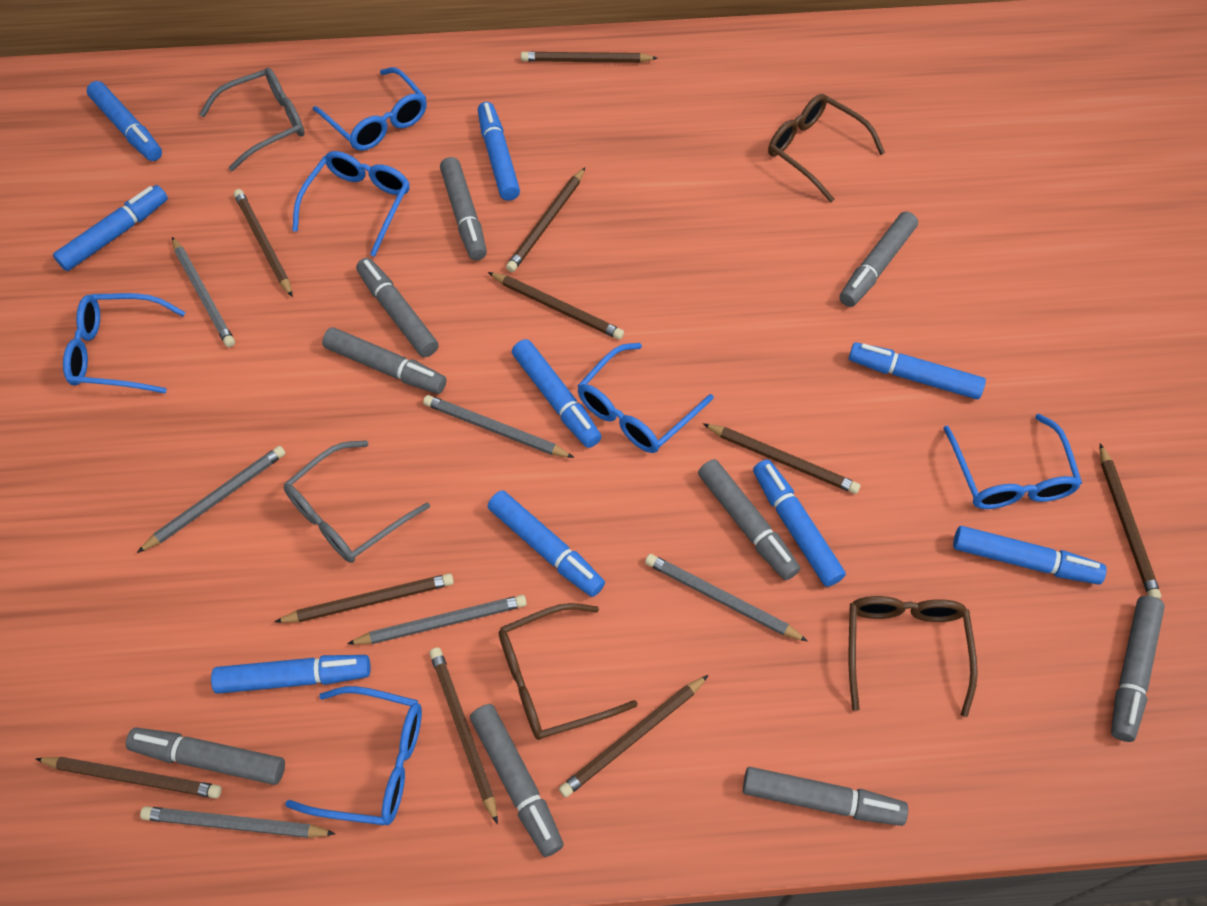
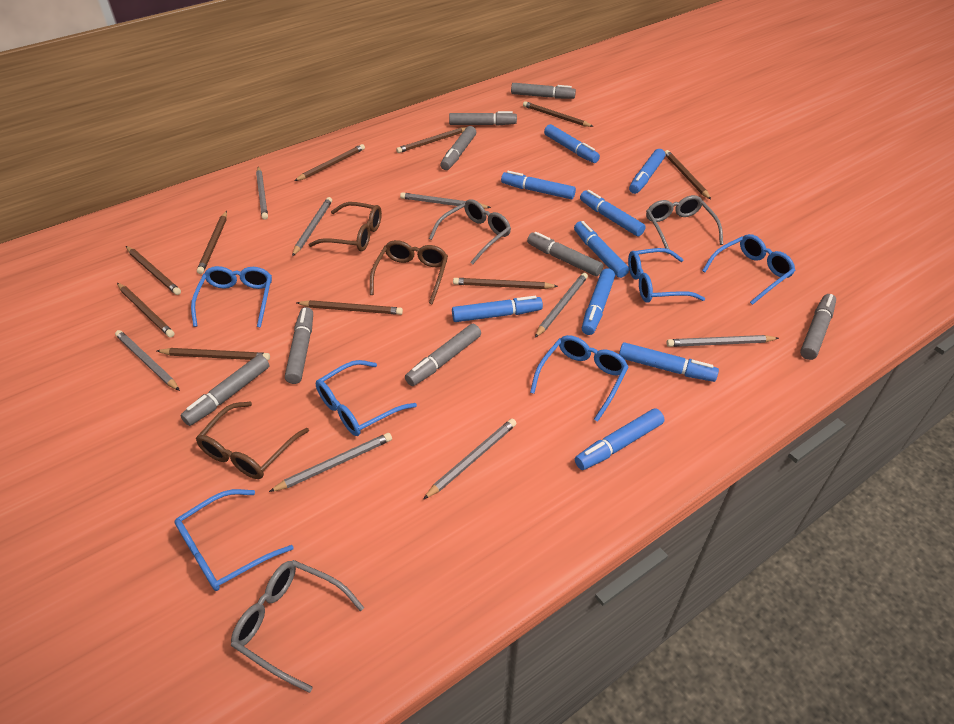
grey glasses: [199,68,305,171] [284,440,430,563] = 2 -> [231,560,364,693] [429,199,511,265] [646,195,723,254] = 3
grey marker: [126,728,285,785] [322,327,447,394] [356,258,439,357] [440,157,487,260] [470,704,564,857] [698,459,800,580] [743,767,908,826] [840,212,918,307] [1111,596,1165,742] = 9 -> [180,355,269,426] [285,307,313,384] [405,324,481,386] [440,126,476,170] [449,111,517,126] [511,83,576,99] [527,232,603,276] [800,294,836,360] = 8
grey pencil: [137,446,286,553] [140,806,335,838] [172,237,235,347] [347,595,527,645] [423,395,574,458] [645,554,808,641] = 6 -> [115,330,180,391] [256,167,268,220] [269,433,392,492] [292,197,332,256] [400,192,491,209] [423,419,517,499] [535,273,588,338] [667,335,779,347] = 8

